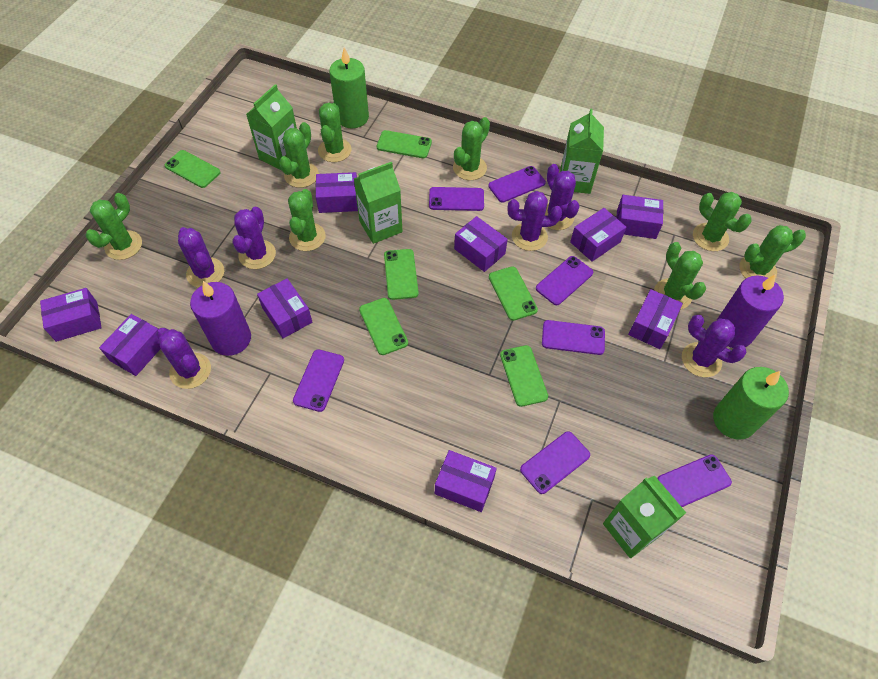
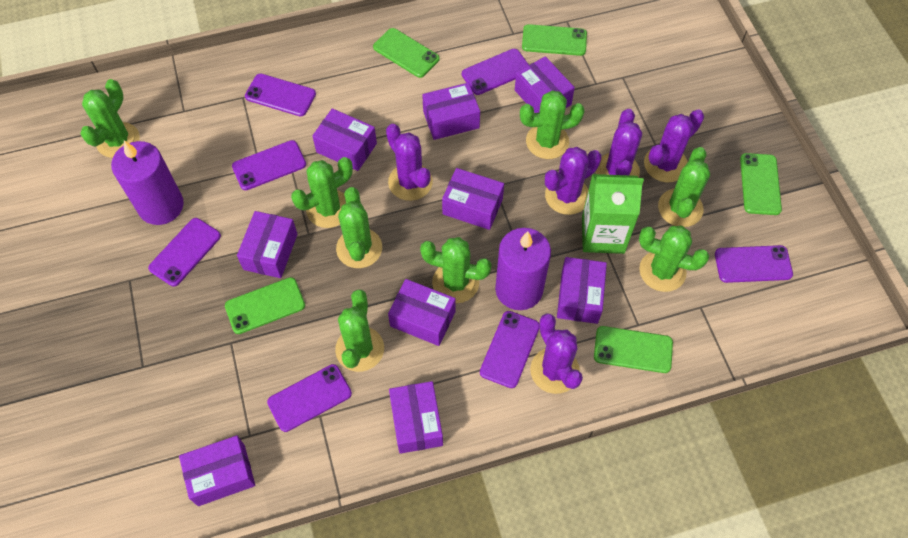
green candle: [329,47,369,128] [713,367,789,440] = 2 -> none = 0
green carton: [246,84,297,171] [354,162,403,244] [560,108,604,194] [603,476,686,558] = 4 -> [582,174,644,254] = 1
green phone: [165,150,221,188] [359,298,408,355] [377,130,432,158] [384,249,419,300] [489,266,538,321] [500,345,548,407] = 6 -> [225,277,305,334] [373,28,440,78] [522,24,587,56] [594,326,673,373] [740,153,782,215] = 5
purple cactus: [156,328,211,389] [178,227,224,288] [232,207,276,269] [508,191,562,251] [545,164,579,230] [682,315,747,377] = 6 -> [386,124,433,201] [530,313,583,394] [545,147,601,215] [596,109,642,178] [644,109,704,182] = 5

